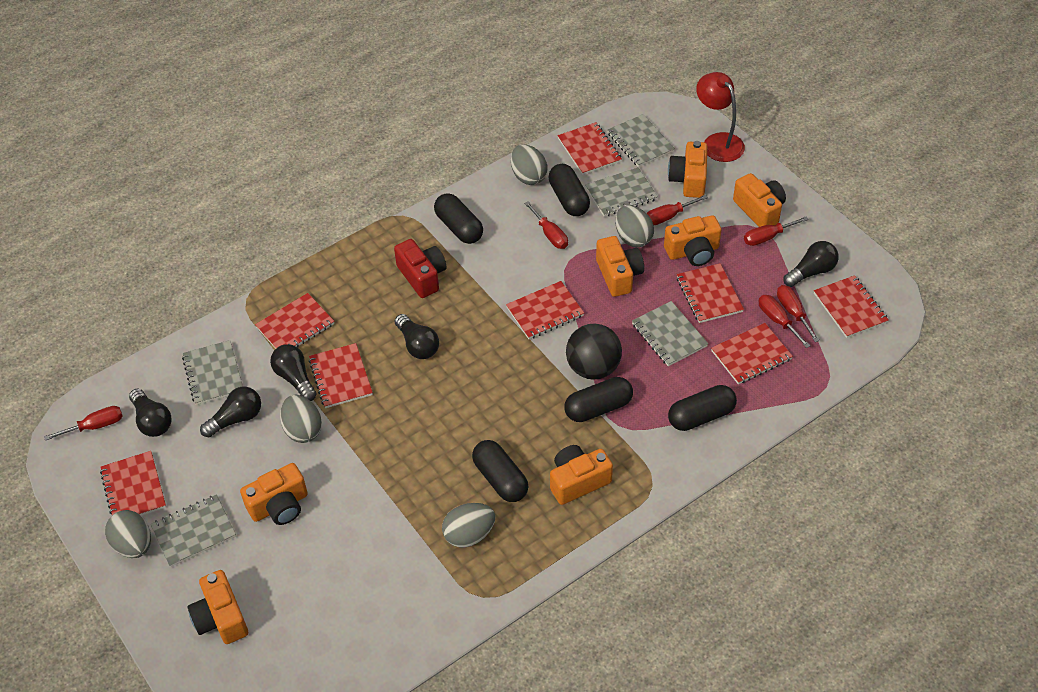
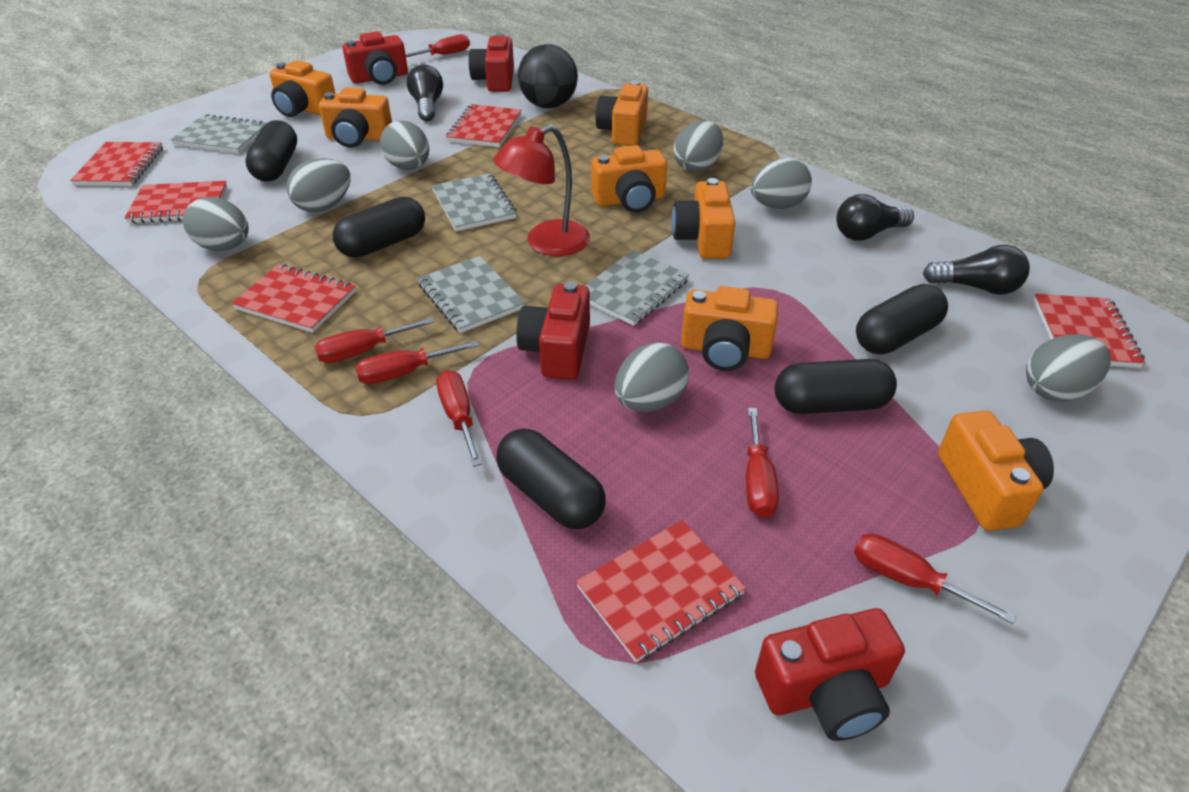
black light bulb: [129,389,172,437] [200,387,261,437] [270,344,316,401] [395,314,439,359] [783,241,839,287] = 5 -> [407,65,443,121] [837,194,914,241] [923,245,1030,295] = 3
grey egg: [105,510,151,558] [280,395,322,443] [442,503,495,548] [511,145,547,185] [615,205,654,248] = 5 -> [183,197,249,251] [286,158,351,212] [380,120,429,170] [615,342,689,412] [674,120,723,172] [750,158,812,209] [1026,334,1111,402] = 7
grey notebook: [151,494,236,567] [182,340,243,405] [585,167,658,217] [607,114,675,167] [632,301,708,366] = 5 -> [170,114,266,153] [417,256,525,333] [432,173,517,231] [585,250,689,326] = 4
red camera: [394,239,447,298] = 1 -> [342,32,408,85] [468,33,514,92] [516,282,590,380] [755,608,905,741] = 4
red notebook: [100,451,166,516] [255,293,335,349] [309,343,373,408] [506,281,584,339] [557,122,622,175] [677,263,744,323] [711,323,793,384] [814,275,889,338] = 8 -> [70,142,163,186] [124,181,227,223] [231,264,356,333] [446,104,521,147] [576,520,746,662] [1033,294,1145,368] = 6

